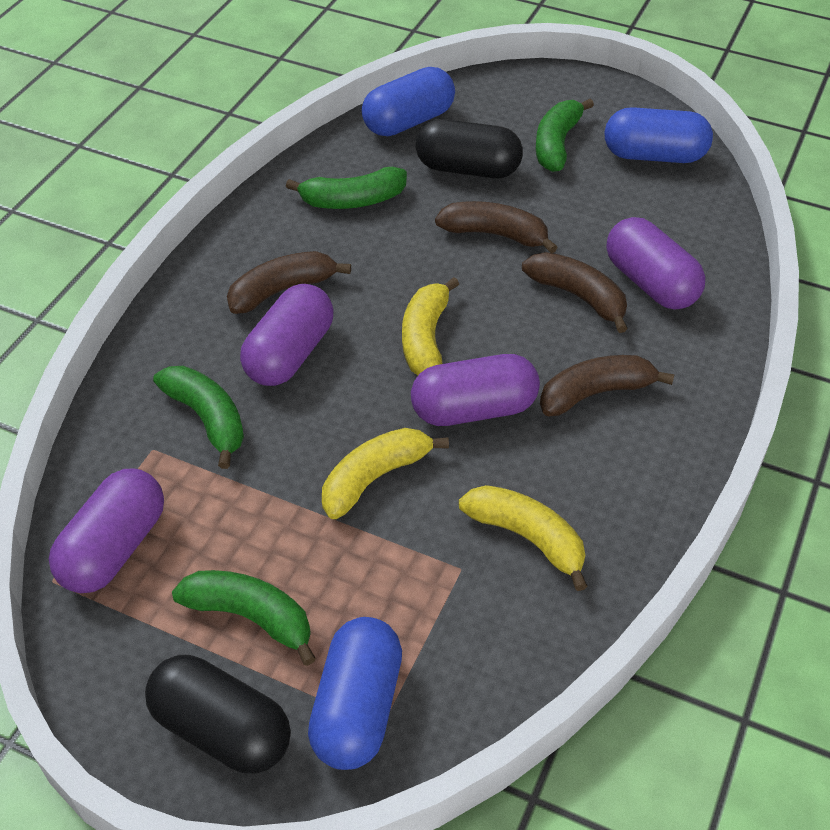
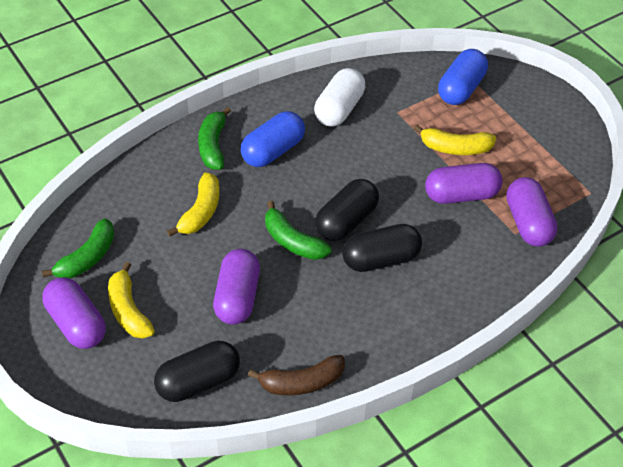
black capsule: [145,655,291,773] [416,119,523,178] = 2 -> [154,340,240,402] [315,179,379,241] [342,224,422,272] = 3
blue capsule: [308,617,402,770] [362,67,455,136] [604,107,713,163] = 3 -> [241,111,305,167] [438,49,488,105] = 2
brown banana: [227,251,351,314] [435,201,558,253] [522,252,628,333] [540,355,675,416] = 4 -> [248,355,345,395] = 1
green banana: [153,366,244,469] [172,570,316,666] [286,167,407,209] [536,99,594,172] = 4 -> [42,218,115,279] [198,107,231,170] [265,201,331,260] = 3
white capsule: none = 0 -> [314,68,365,127] = 1

